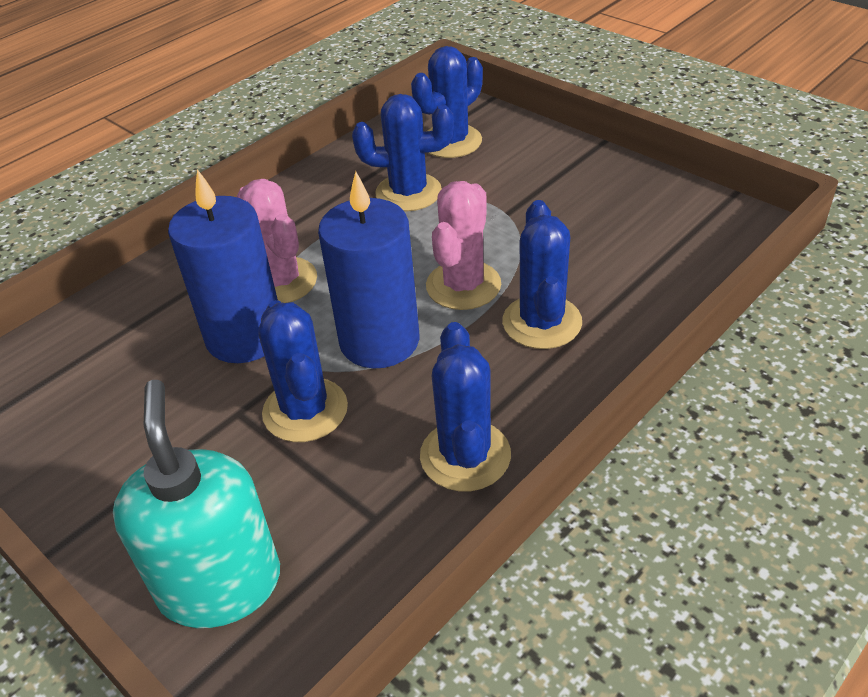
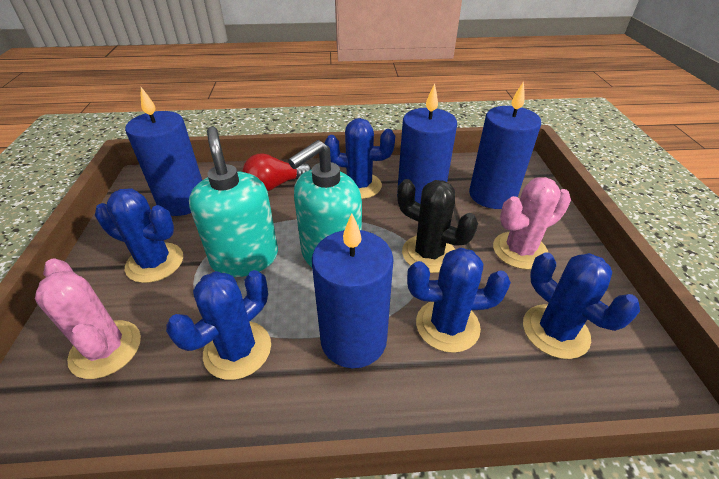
black cactus: none = 0 -> [397,179,478,273] = 1
blue candle: [168,169,278,363] [318,171,419,369] = 2 -> [125,87,202,216] [312,213,394,368] [397,83,457,203] [469,81,541,209] = 4
red light bulb: none = 0 -> [243,153,311,191] = 1
turquoise soap dispenser: [113,380,280,628] = 1 -> [189,127,278,277] [288,140,362,267] = 2

